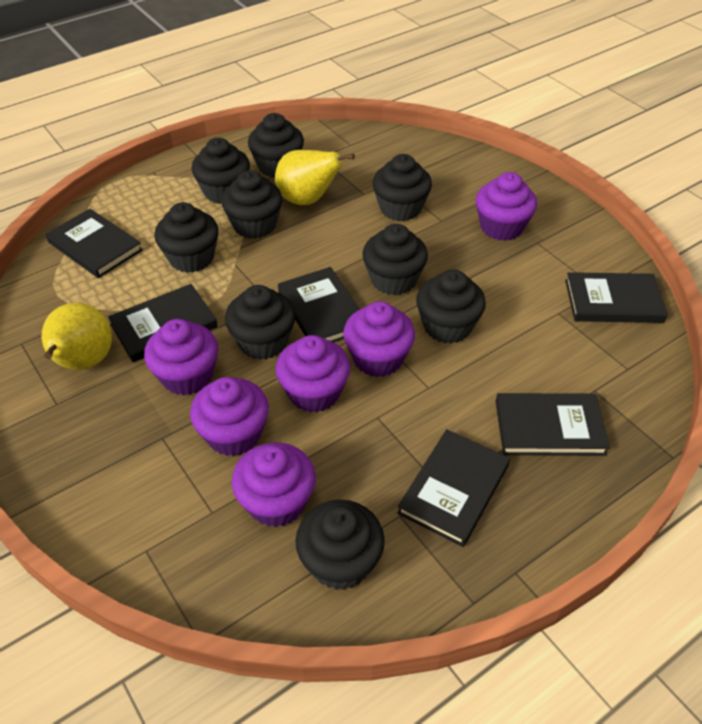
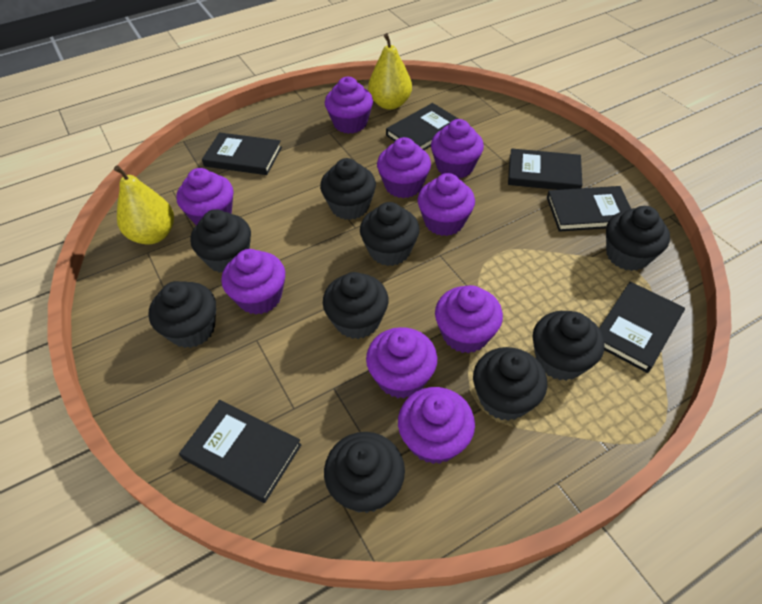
purple cupcake: [144,319,218,396] [190,377,269,456] [232,442,316,527] [276,335,350,412] [343,301,415,377] [476,172,537,241] = 6 -> [176,168,233,225] [221,249,285,315] [325,77,373,134] [366,327,438,398] [377,137,431,198] [398,387,475,464] [417,173,475,236] [431,119,484,178] [435,285,503,353] = 9

